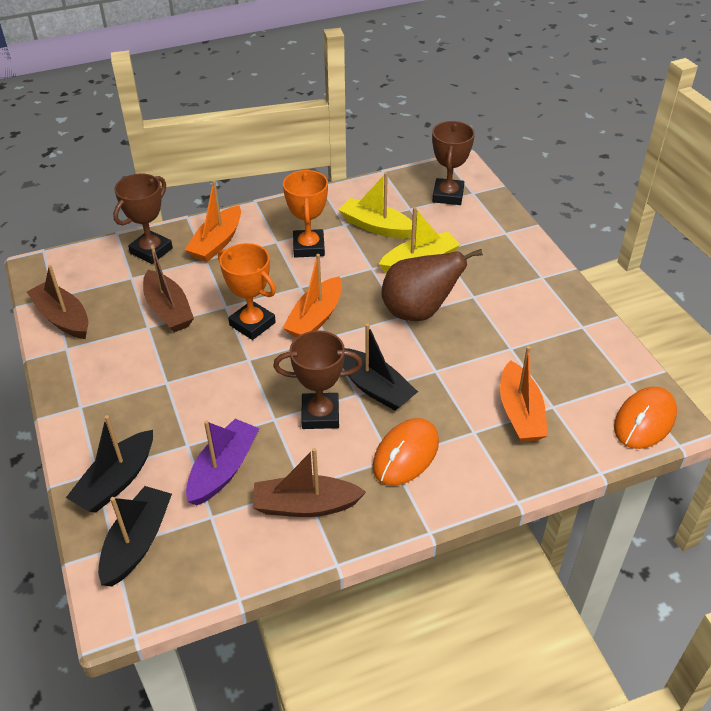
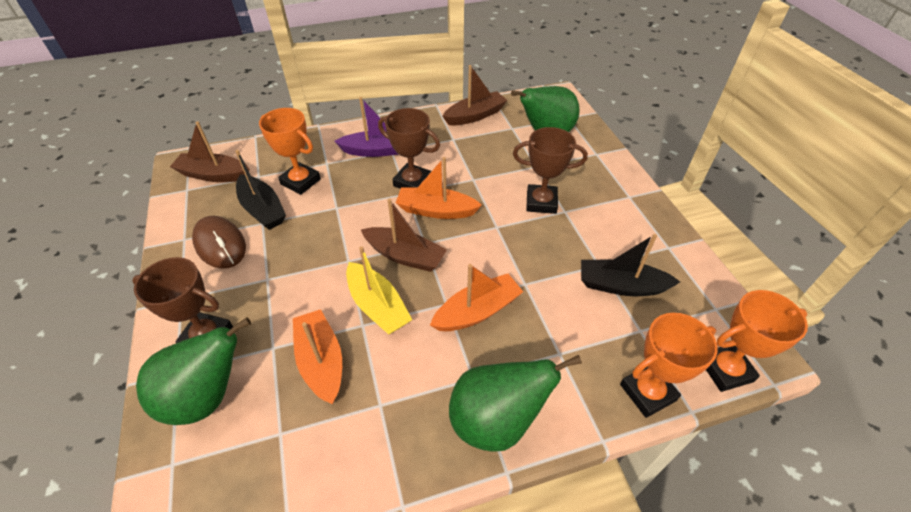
black boat: [66,415,153,512] [98,486,172,586] [343,323,418,411] = 3 -> [235,150,286,230] [581,234,680,296] = 2
brown mouse: none = 0 -> [192,216,246,269] = 1
brown pear: [381,249,483,321] = 1 -> none = 0
green pear: none = 0 -> [136,317,251,425] [449,355,582,452] [511,86,579,132] = 3
orange mouse: [373,418,439,485] [614,387,677,449] = 2 -> none = 0
orange trophy: [218,243,276,340] [283,170,328,258] = 2 -> [259,108,321,195] [620,313,718,418] [706,290,808,392] = 3
yellow boat: [339,172,416,239] [379,207,460,274] = 2 -> [346,246,412,334] = 1

